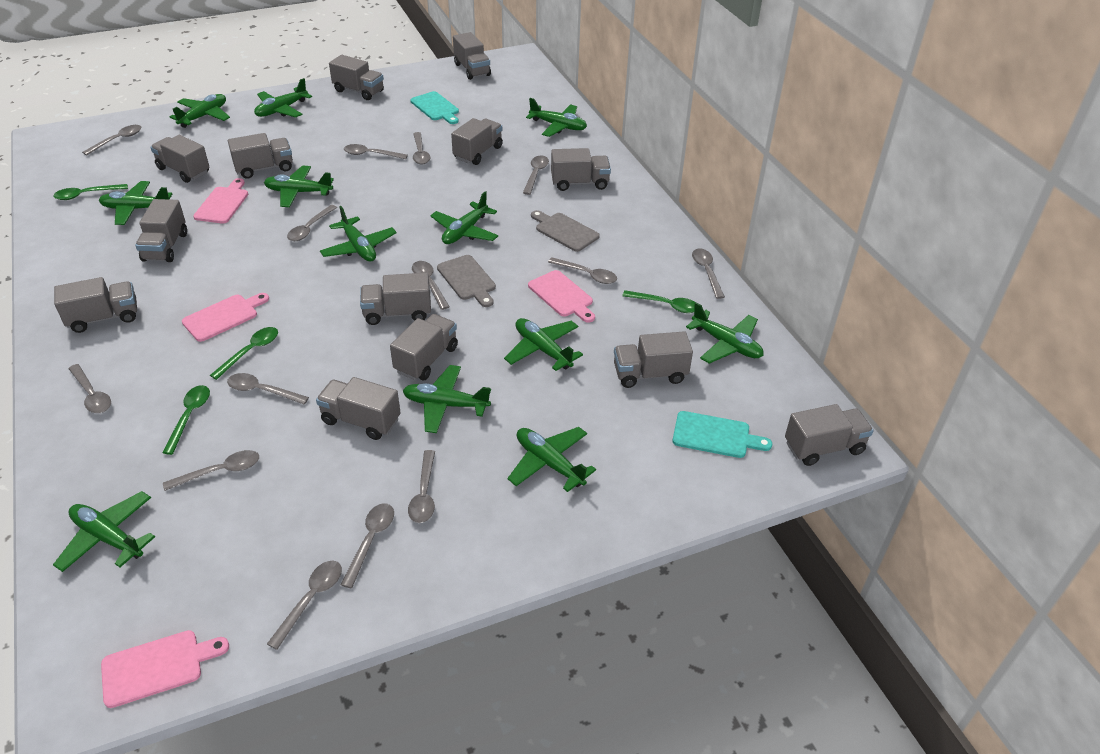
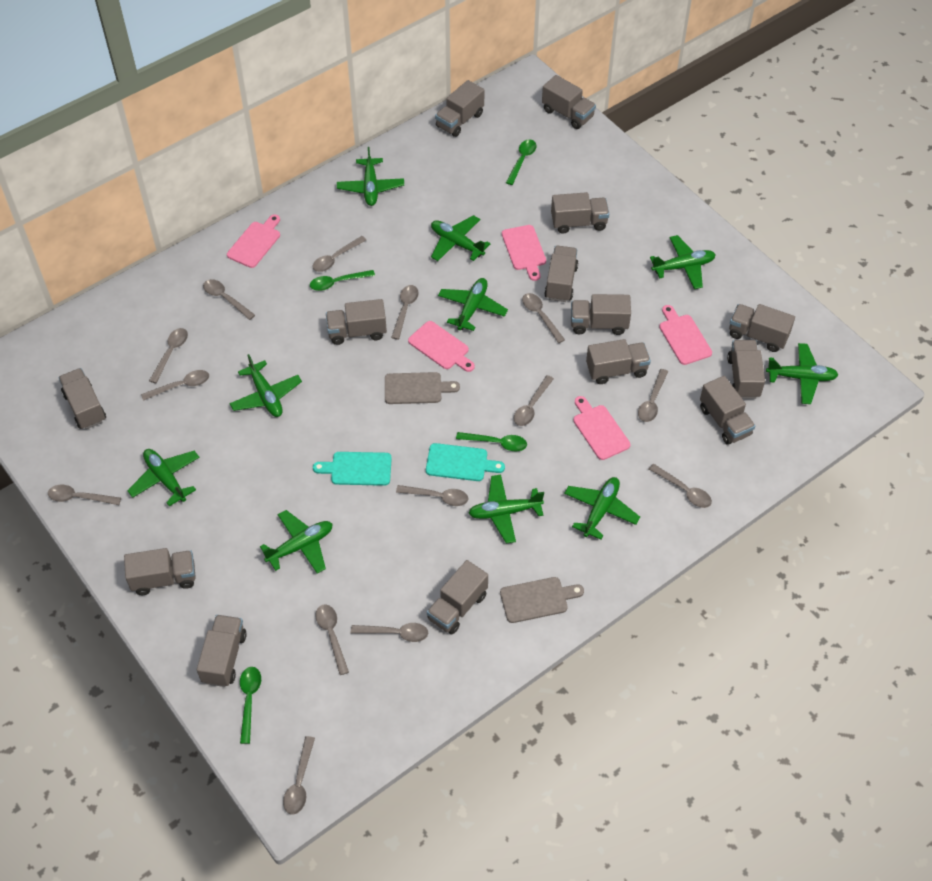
green plane: [53,491,155,572] [99,181,172,225] [170,94,230,128] [254,78,312,118] [264,165,334,207] [320,206,397,262] [403,365,491,433] [430,191,498,244] [504,318,583,371] [507,427,596,492] [526,98,587,137] [686,302,764,364] = 12 -> [127,449,200,506] [229,354,302,417] [260,510,333,574] [337,147,404,206] [431,215,490,261] [438,278,508,331] [469,475,544,544] [564,477,640,540] [650,235,716,289] [766,343,838,404] = 10
grey truck: [54,277,137,333] [135,199,187,262] [150,135,210,183] [228,133,293,179] [316,377,401,440] [329,55,384,100] [360,273,431,325] [390,314,458,380] [451,118,503,165] [453,32,491,80] [551,148,611,191] [614,331,693,388] [785,404,873,466] = 13 -> [58,368,106,429] [124,548,196,595] [197,615,247,687] [326,299,387,345] [427,560,488,634] [435,80,484,137] [542,75,596,129] [544,246,578,302] [551,192,609,234] [571,294,631,335] [586,339,651,384] [700,376,755,445] [727,340,765,399] [729,304,795,352] = 14
pink cutting board: [101,630,229,708] [182,293,269,342] [193,178,248,224] [528,270,595,323] = 4 -> [227,214,280,268] [408,321,475,372] [502,225,546,281] [573,396,631,460] [659,305,712,365] = 5

